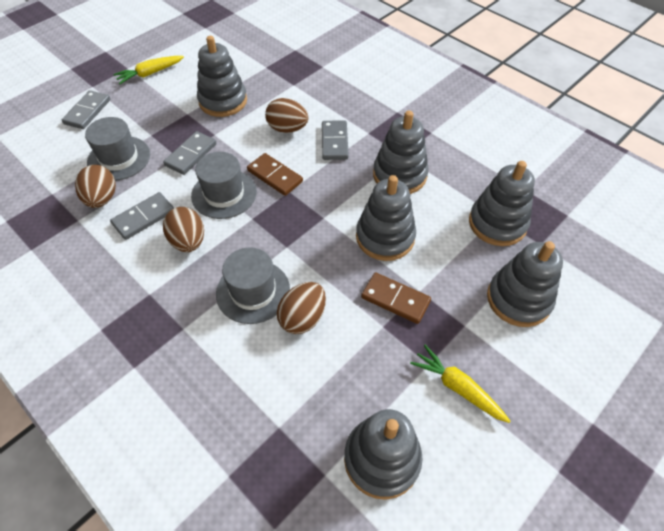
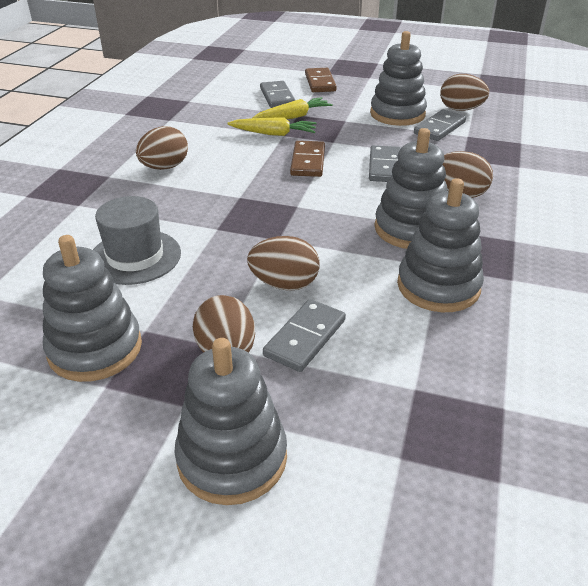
brown egg: [75,165,116,208] [163,207,204,252] [265,98,309,133] [277,282,326,334] = 4 -> [136,126,188,170] [193,295,255,353] [247,236,319,291] [440,74,489,111] [442,151,493,198] = 5
grey hat: [85,117,150,181] [191,152,257,219] [216,247,290,324] = 3 -> [93,196,181,285] = 1
grey stacking toy: [197,36,247,117] [344,409,423,500] [356,175,416,261] [373,111,429,194] [469,161,535,246] [487,241,563,327] = 6 -> [43,235,142,382] [174,338,287,505] [370,31,427,126] [374,128,448,249] [397,178,484,312] = 5

